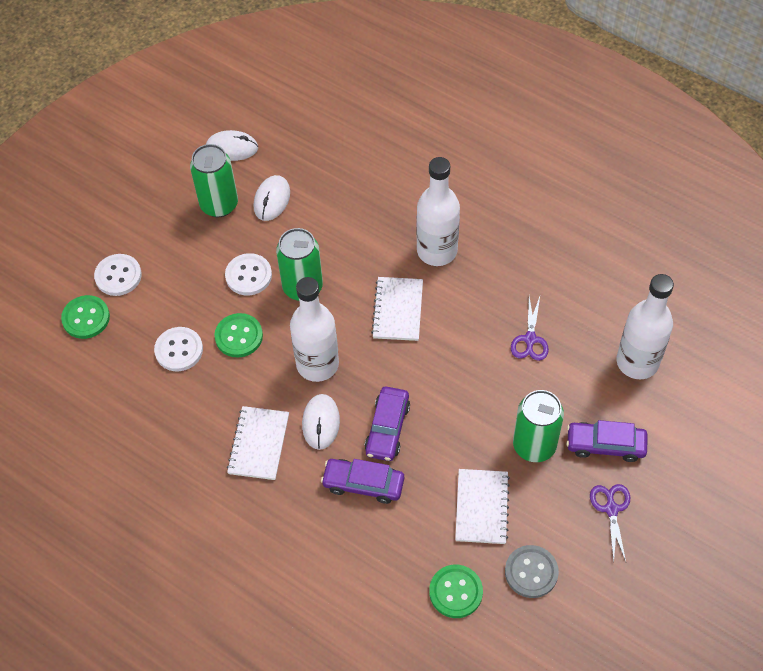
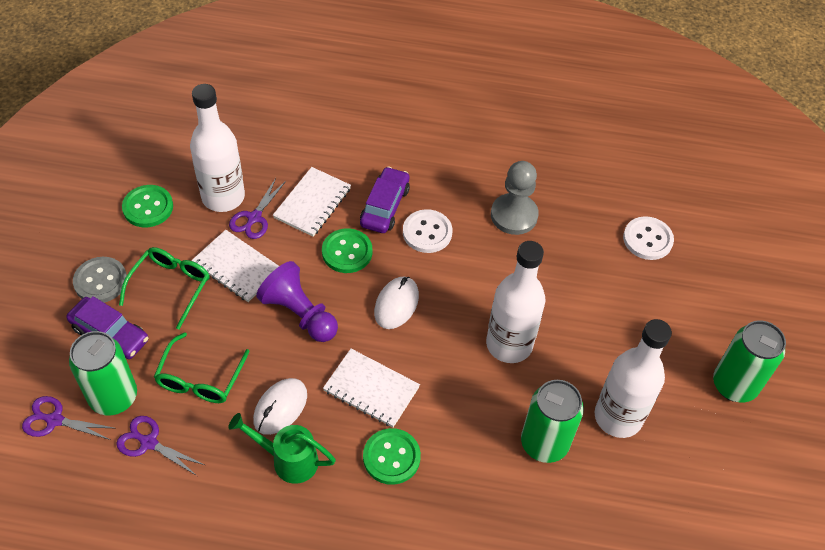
green glasses: none = 0 -> [119,247,209,329] [154,332,250,403] = 2
green watering can: none = 0 -> [228,413,336,484] = 1
grey pawn: none = 0 -> [491,161,539,235] = 1
purple car: [321,459,404,504] [365,387,410,461] [566,420,647,462] = 3 -> [66,296,148,359] [360,167,410,233] = 2
purple pawn: none = 0 -> [256,261,338,342] = 1
purple scissors: [511,296,549,361] [590,484,630,562] = 2 -> [22,396,116,440] [116,416,205,476] [229,178,286,239] = 3
white button: [94,254,142,296] [154,327,203,371] [225,253,272,295] = 3 -> [403,209,452,253] [623,216,674,260] = 2
white mouse: [206,130,258,161] [253,175,290,221] [302,394,340,450] = 3 -> [253,378,307,435] [374,277,419,329] = 2

